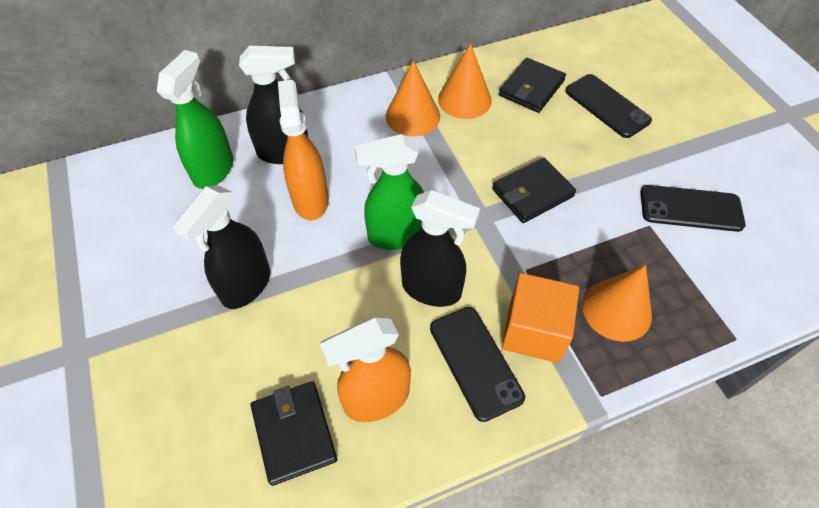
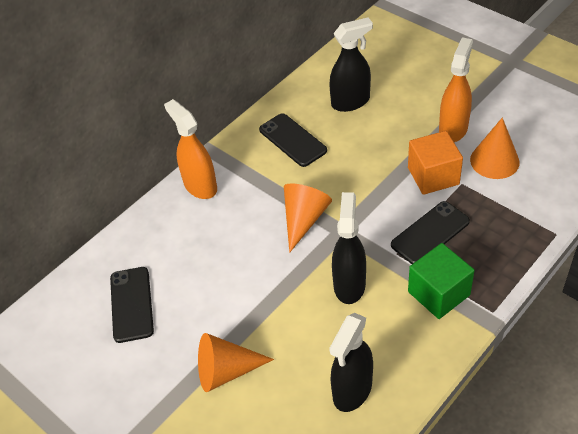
black wallet: [251,381,337,486] [492,157,576,223] [499,58,566,113] = 3 -> none = 0
green cube: none = 0 -> [408,243,475,319] = 1
green spray bottle: [157,50,233,189] [354,134,424,250] = 2 -> none = 0

